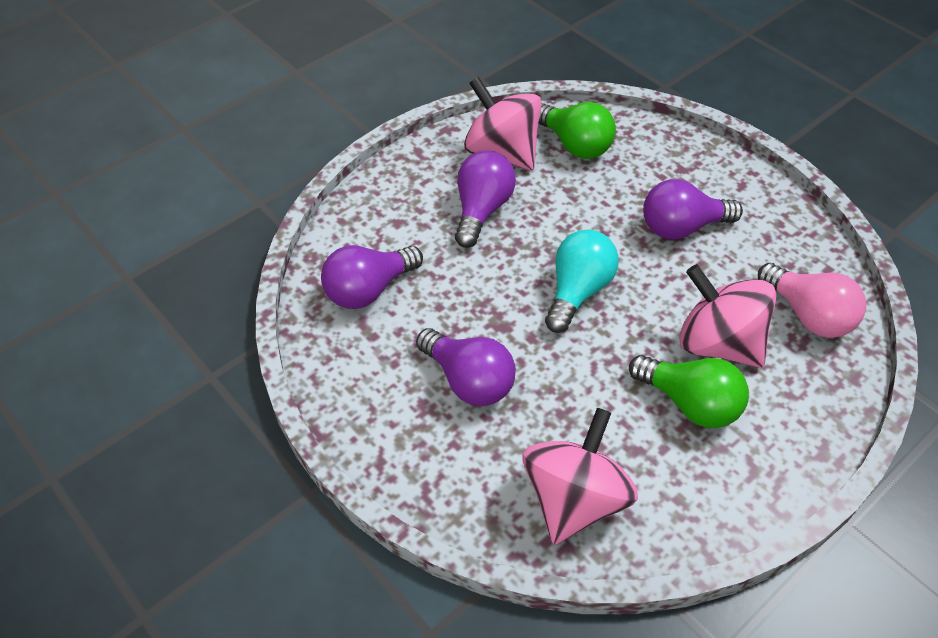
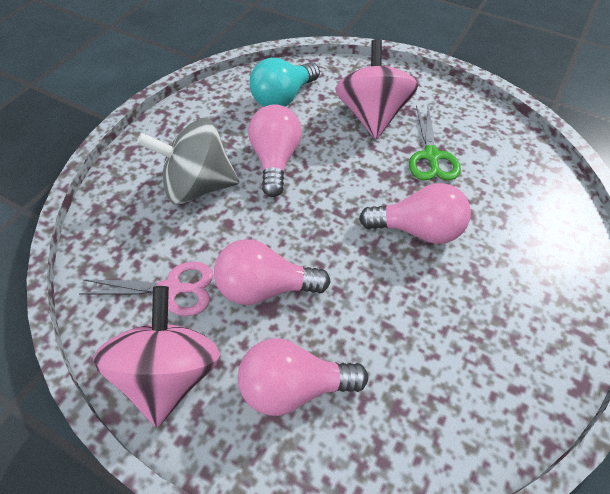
green light bulb: [538,102,616,159] [629,355,749,428] = 2 -> none = 0
green scissors: none = 0 -> [409,106,461,180] = 1
grey spinning top: none = 0 -> [137,118,239,204] = 1
pink light bulb: [758,263,866,338] = 1 -> [214,239,331,305] [238,338,368,416] [248,104,302,197] [359,183,471,244] = 4
pink scissors: none = 0 -> [79,261,213,316] = 1
pink spinning top: [464,77,542,171] [522,408,638,545] [679,264,776,368] = 3 -> [93,286,220,427] [335,39,418,139] = 2
purple light bulb: [321,245,423,309] [416,328,516,406] [455,150,516,248] [643,179,743,239] = 4 -> none = 0

